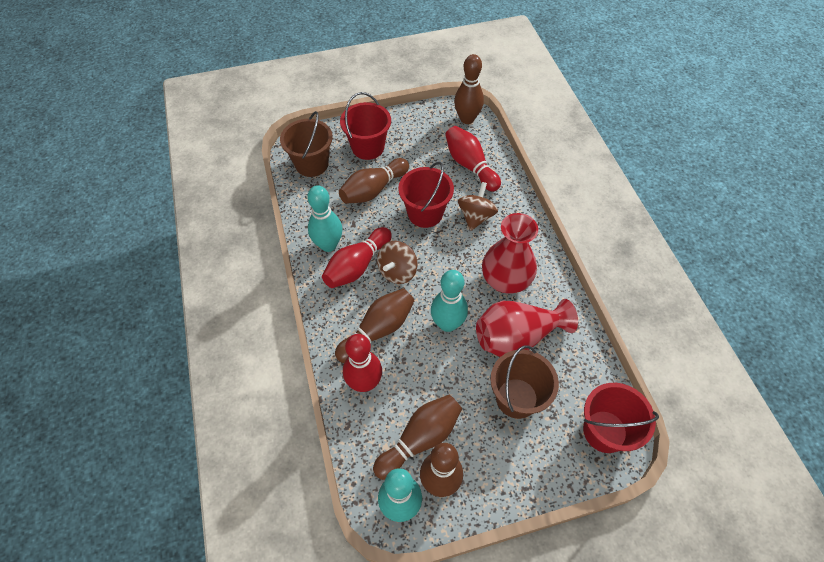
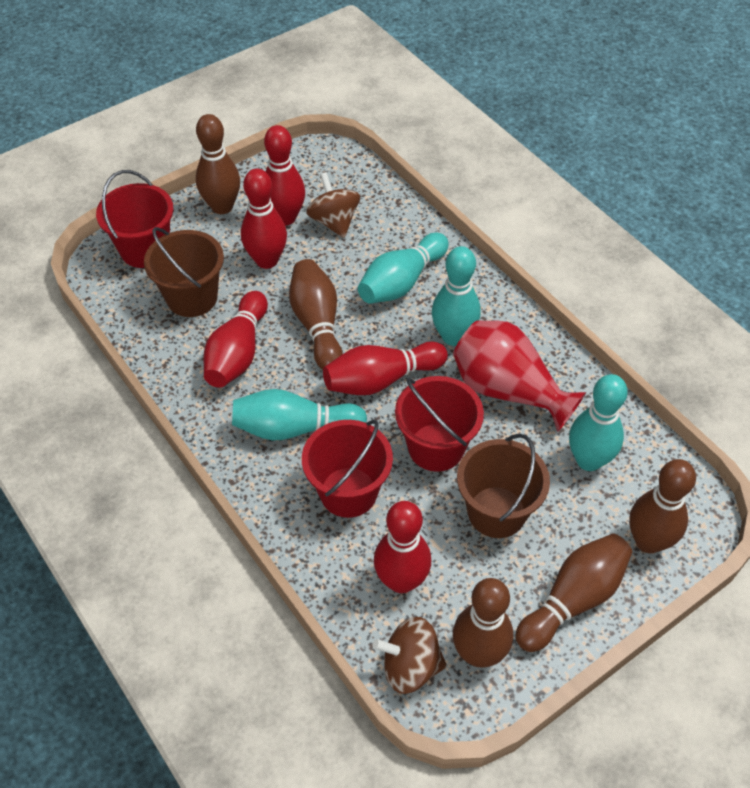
red bowling pin: [322,227,392,288] [343,334,382,392] [445,126,501,192] = 3 -> [204,291,268,388] [241,169,287,269] [264,125,305,226] [323,341,448,395] [374,501,431,593] = 5
red vase: [476,299,578,357] [482,213,538,294] = 2 -> [453,320,586,432] = 1
turquoise bowling pin: [307,185,342,252] [378,468,422,522] [431,270,468,332] = 3 -> [232,389,367,441] [358,232,449,304] [432,246,481,346] [569,374,628,471] = 4

